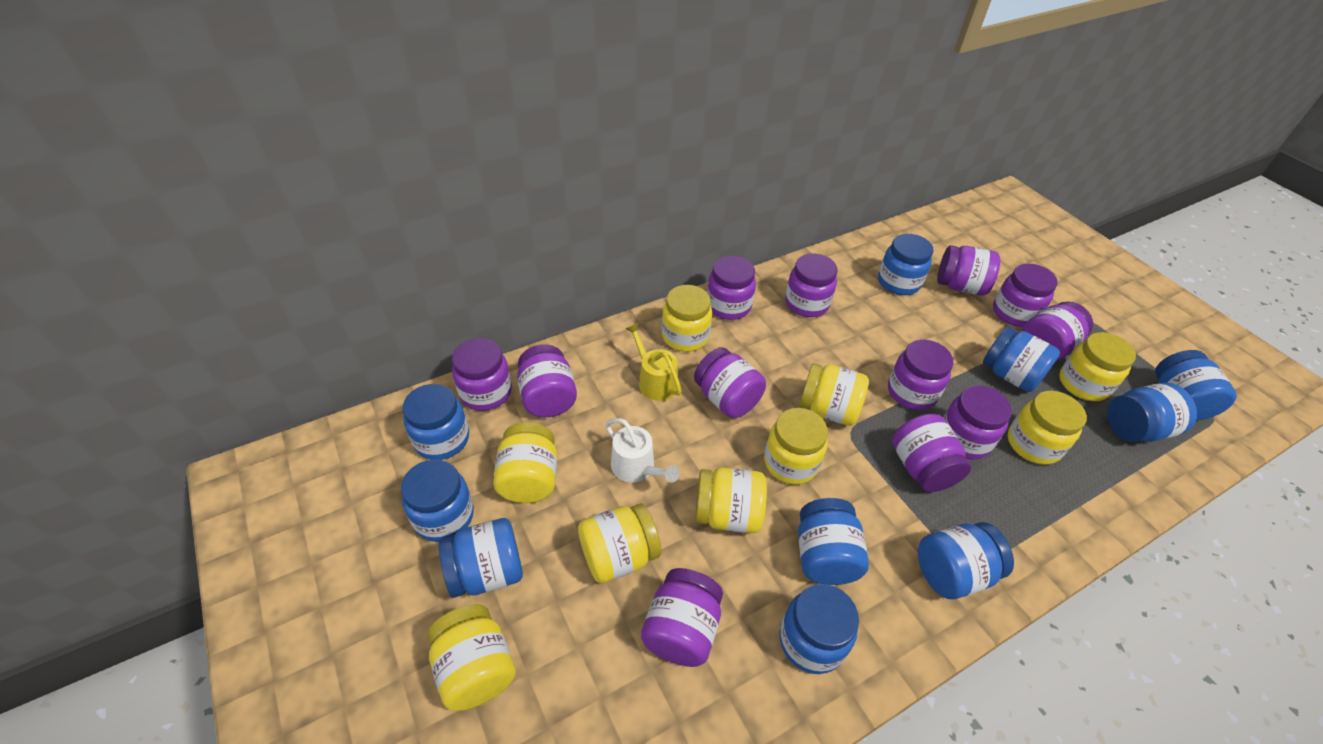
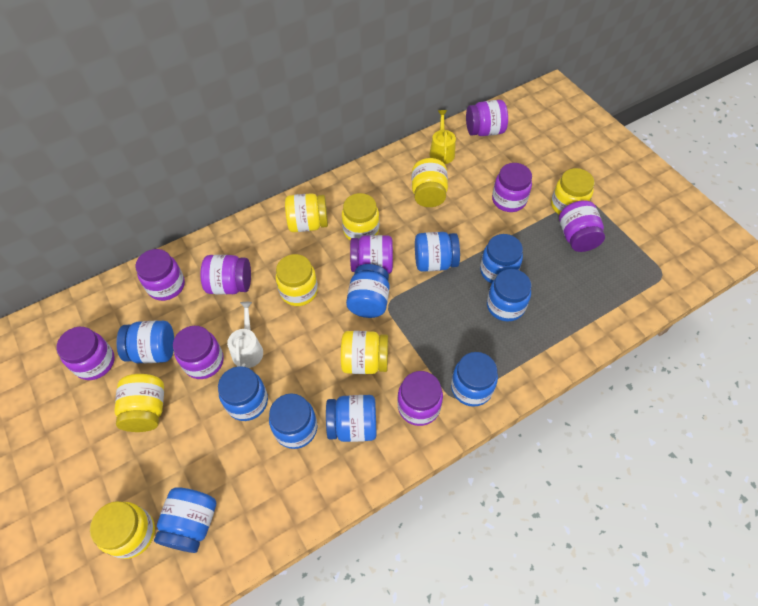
purple jar: [452,338,512,411] [517,344,577,417] [641,568,723,667] [694,347,766,418] [707,256,756,320] [785,254,837,317] [888,340,954,410] [892,414,971,492] [937,245,1000,296] [943,385,1012,459] [993,263,1058,327] [1022,302,1093,361] = 12 -> [56,327,115,380] [135,249,185,301] [173,326,224,379] [201,255,251,295] [350,235,393,274] [397,371,443,426] [466,100,508,136] [492,163,532,212] [559,200,605,252] = 9
yellow jar: [427,604,516,711] [493,422,557,503] [578,503,662,583] [662,285,712,352] [695,467,767,533] [764,408,828,485] [799,363,869,426] [1008,391,1087,465] [1059,332,1136,401] = 9 -> [90,501,155,559] [114,374,164,432] [276,254,318,306] [285,193,328,232] [341,331,388,374] [342,193,379,241] [412,158,448,207] [551,168,595,215] = 8

